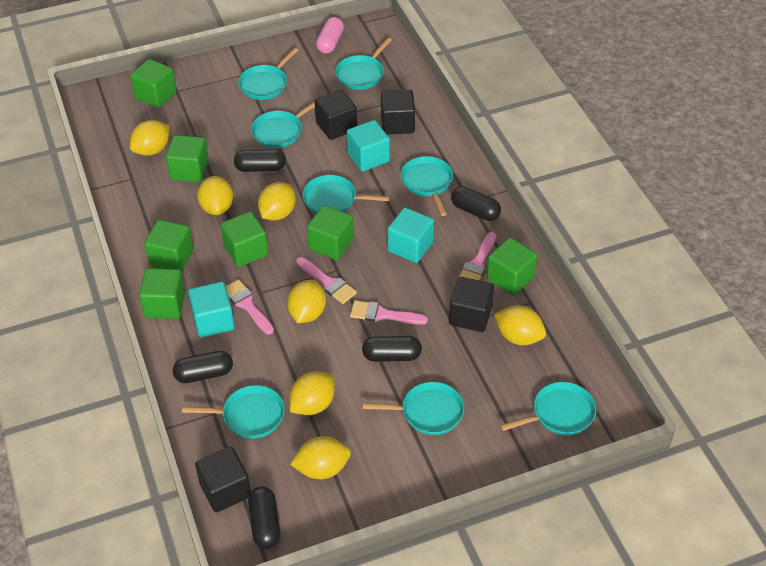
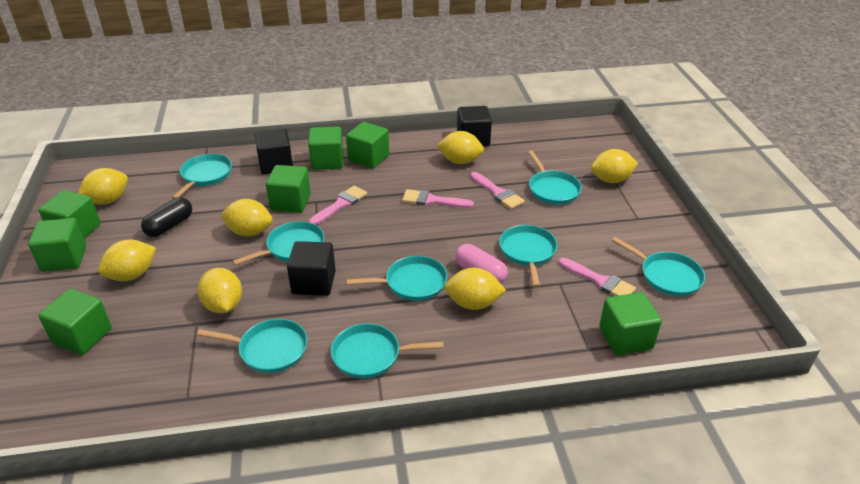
black capsule: [173,351,233,383] [234,149,286,172] [248,487,281,549] [362,336,422,362] [451,186,501,221] = 5 -> [141,197,192,237] = 1
black cube: [195,447,251,513] [314,90,357,140] [381,90,415,135] [449,277,494,332] = 4 -> [255,129,293,174] [287,241,336,296] [457,106,492,146] = 3
turquoise cube: [188,282,235,337] [347,120,390,171] [387,207,434,263] = 3 -> none = 0

